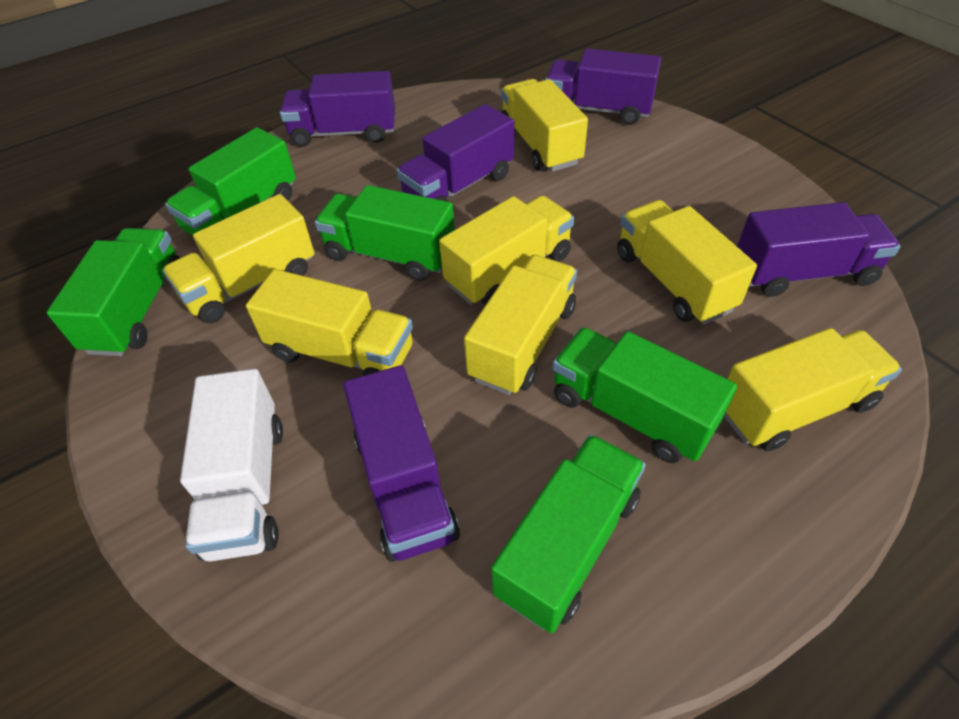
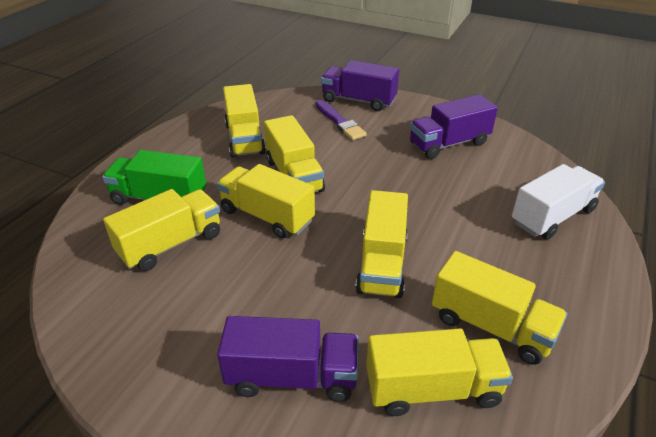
green truck: [47,228,180,356] [165,127,296,236] [315,185,455,281] [491,434,646,633] [553,327,737,463] = 5 -> [102,150,206,205] = 1
purple brush: none = 0 -> [315,100,367,140] = 1
purple truck: [280,71,395,147] [343,365,460,562] [397,104,514,202] [545,48,661,125] [737,202,901,297] = 5 -> [217,316,359,402] [321,60,399,111] [410,94,498,159] = 3

